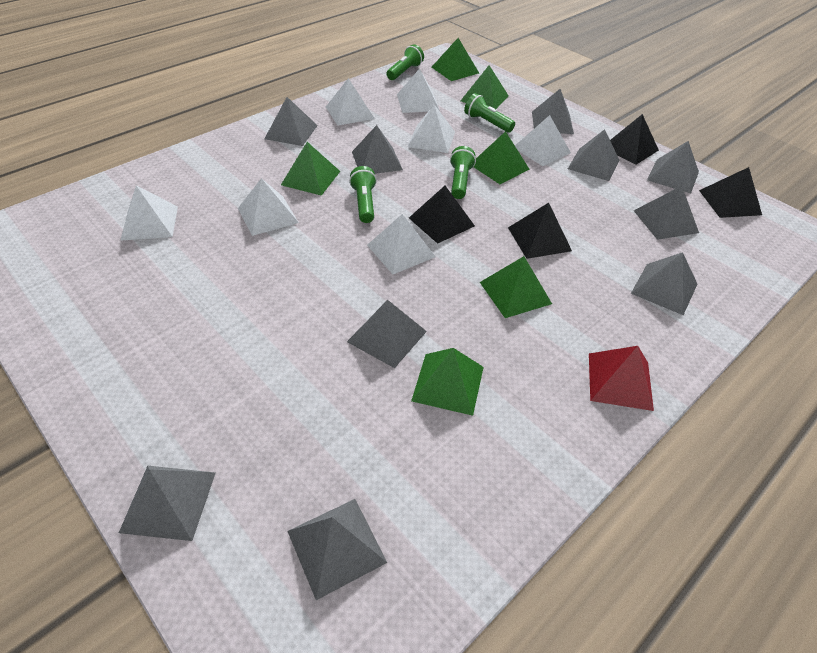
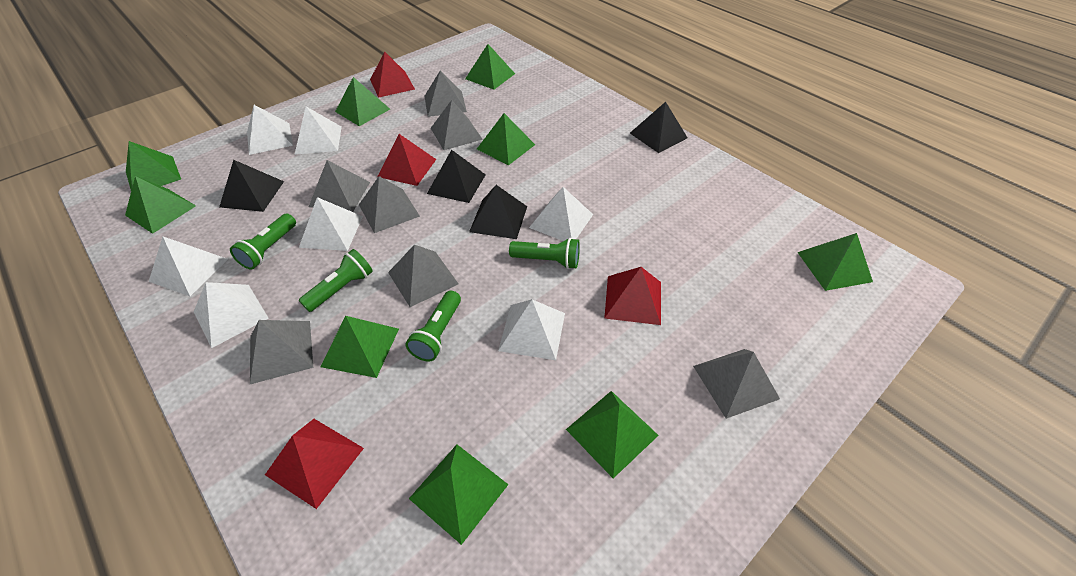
green pyramid: [281,142,340,196] [411,348,484,416] [432,38,479,81] [461,65,509,109] [474,131,530,184] [480,256,552,318] = 6 -> [125,176,196,234] [126,141,181,190] [321,316,399,378] [335,77,390,126] [409,445,509,545] [465,44,515,90] [477,113,535,165] [566,391,659,478] [797,233,873,291] = 9
grey pyramid: [119,466,216,541] [264,97,318,146] [288,499,387,600] [347,300,427,368] [352,125,403,174] [532,89,574,134] [568,129,620,181] [631,252,697,315] [634,186,699,240] [647,141,699,193] = 10 -> [250,320,313,384] [309,160,370,212] [359,176,420,233] [388,245,458,307] [424,71,467,117] [431,100,483,150] [693,349,780,419] = 7
red pyramid: [589,346,654,411] = 1 -> [265,419,364,509] [370,52,415,98] [377,134,436,186] [604,267,661,325] = 4

